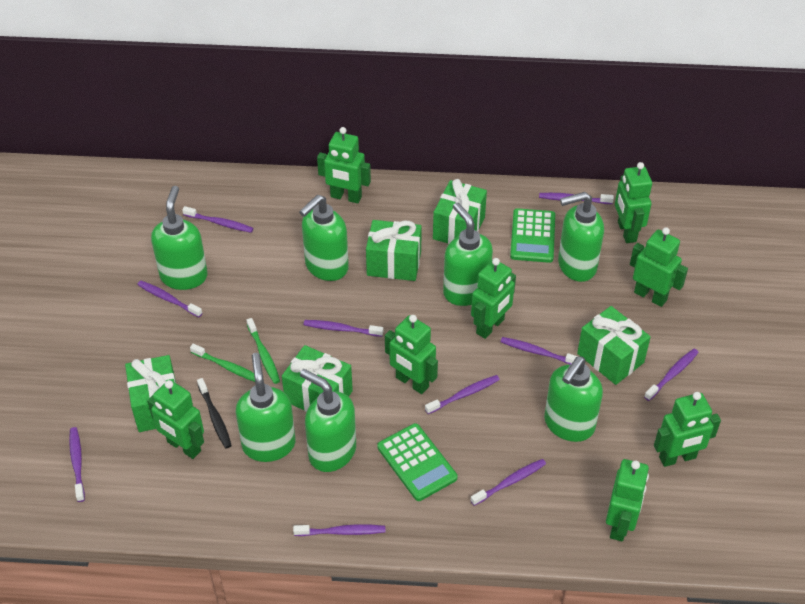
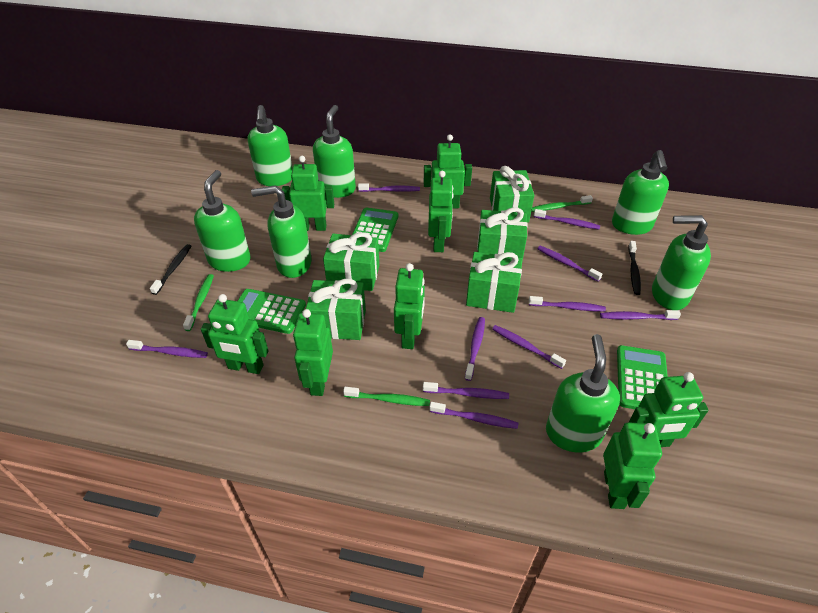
black toothbrush: [197,378,232,448] = 1 -> [150,244,191,295] [628,241,641,295] = 2
green calculator: [377,423,458,501] [510,208,555,263] = 2 -> [238,289,306,334] [352,207,398,252] [617,345,668,409] = 3
green toothbrush: [190,344,255,382] [246,318,280,384] = 2 -> [183,274,214,331] [343,387,430,406] [531,195,593,212] = 3

